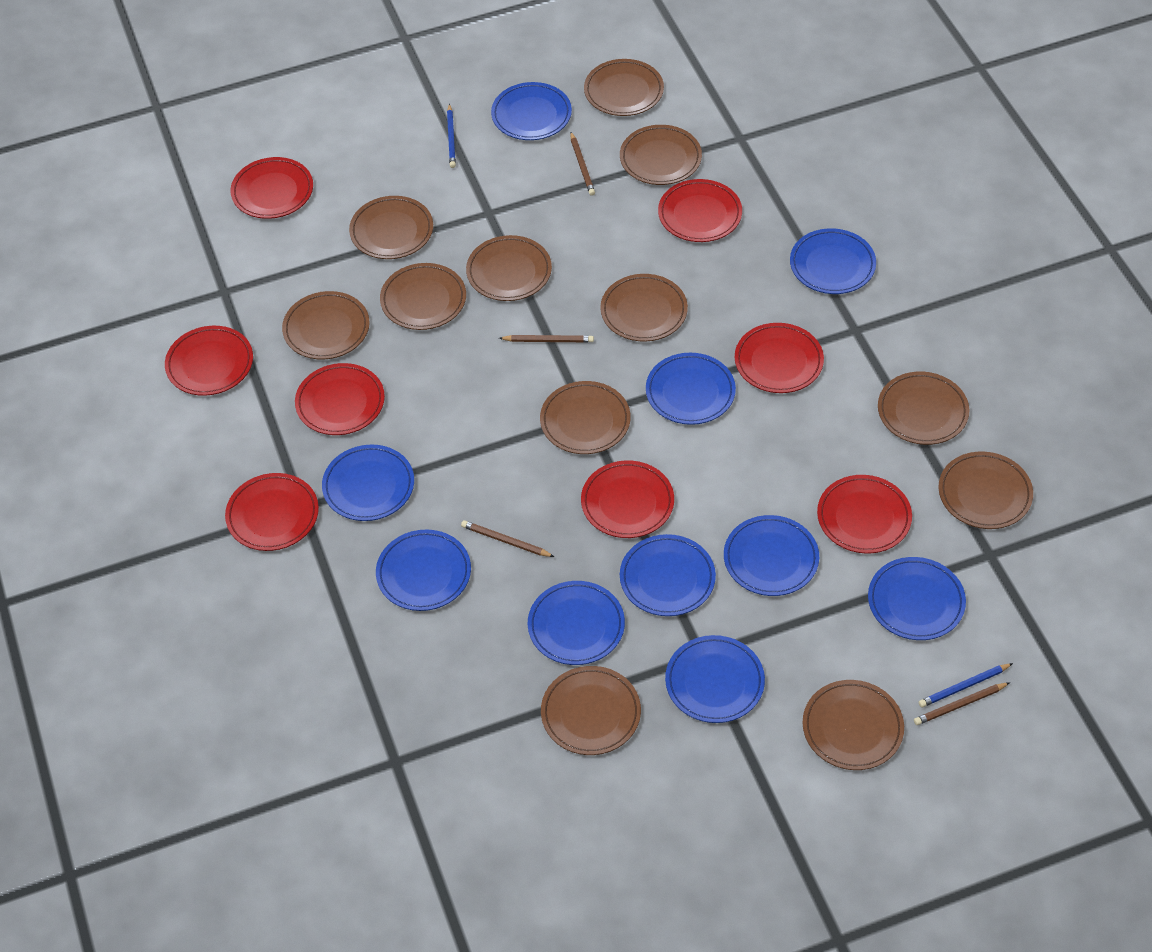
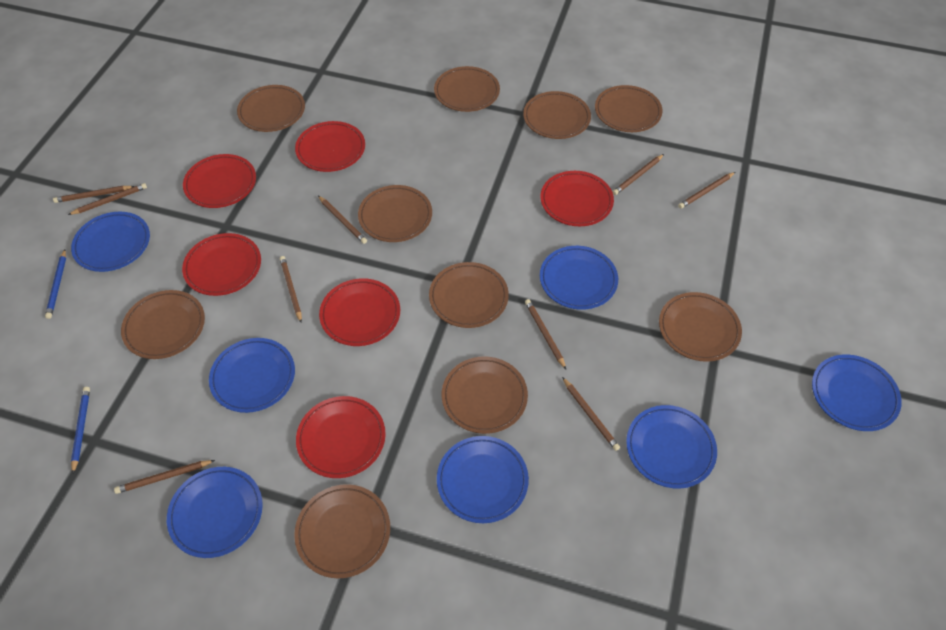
blue plate: [322,445,414,521] [376,530,471,611] [491,82,572,140] [528,581,625,665] [620,534,716,616] [646,353,736,425] [665,635,765,723] [724,515,819,596] [790,228,876,294] [868,557,966,640] = 10 -> [71,212,150,272] [167,467,263,558] [209,338,295,413] [437,436,529,523] [540,246,618,310] [626,405,717,489] [812,355,902,431] = 7
brown pencil: [461,520,554,557] [499,335,594,342] [570,132,595,196] [914,682,1010,725] = 4 -> [53,186,135,203] [68,183,147,215] [114,460,215,494] [280,256,302,322] [318,196,367,244] [525,299,566,369] [562,377,620,451] [613,154,664,195] [678,172,735,209] = 9
brown plate: [282,291,370,359] [349,196,433,259] [380,263,466,330] [466,235,552,301] [540,381,631,454] [541,666,641,755] [584,59,664,116] [600,274,688,342] [620,125,702,185] [802,680,904,770] [878,372,969,445] [939,452,1033,529] = 12 -> [121,290,205,359] [237,85,305,132] [294,484,390,579] [358,185,432,242] [429,262,509,328] [434,66,500,112] [442,357,528,434] [523,91,591,139] [595,85,663,132] [659,292,742,362] = 10
red plate: [165,326,253,396] [225,473,319,551] [230,157,313,219] [295,363,385,435] [581,460,674,538] [658,179,742,242] [735,323,824,393] [817,475,912,554] = 8 -> [182,233,261,296] [183,154,256,208] [295,121,365,172] [296,396,386,478] [319,278,400,346] [540,171,614,226] = 6

